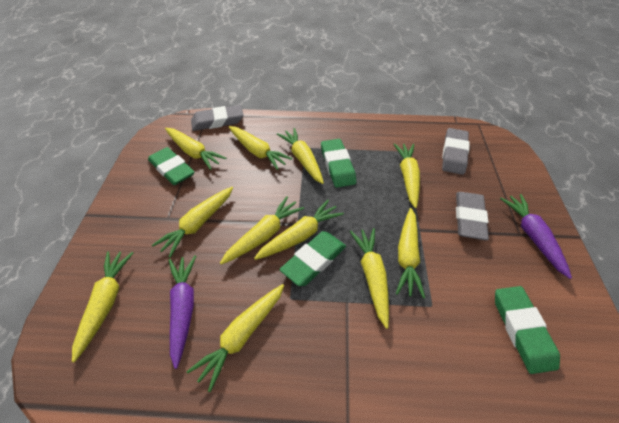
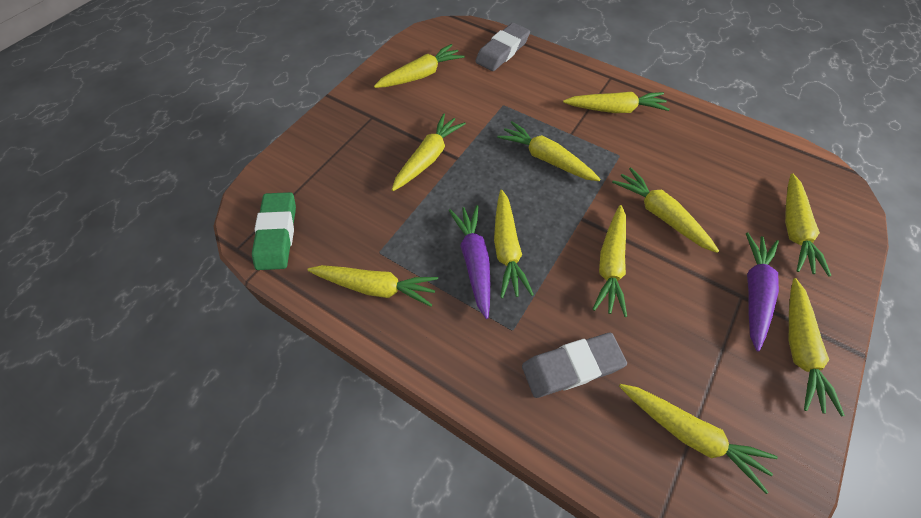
green eraser: [148,147,195,185] [280,231,346,286] [321,139,356,188] [495,286,560,374] = 4 -> [252,192,296,270] = 1
grey eraser: [191,105,244,131] [442,128,470,175] [456,192,489,240] = 3 -> [475,23,530,71] [522,333,627,398] = 2

